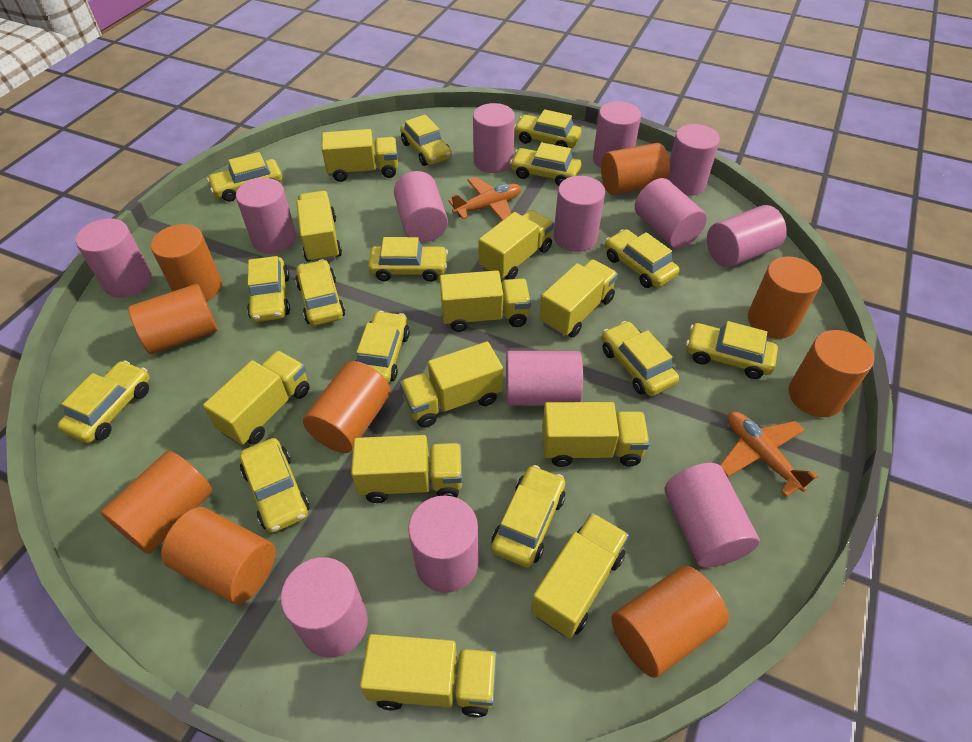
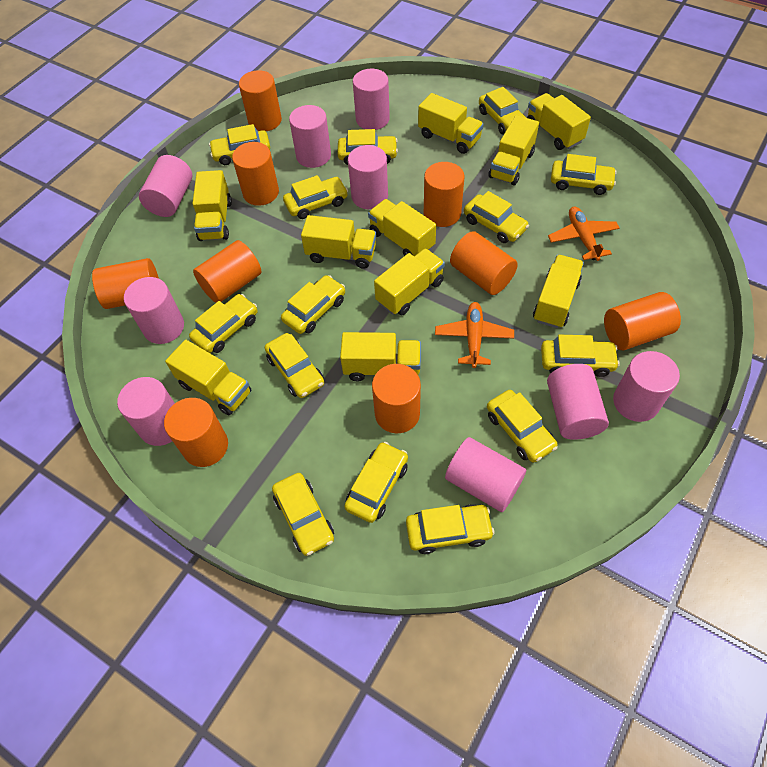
pink cylinder: [76,218,152,298] [236,178,296,254] [281,557,368,658] [394,171,448,242] [408,496,479,593] [473,103,515,173] [506,351,583,406] [554,176,605,252] [593,101,641,168] [635,178,707,249] [665,463,760,567] [668,124,720,196] [707,205,787,267] = 13 -> [117,377,175,446] [124,277,184,344] [139,155,192,217] [289,105,331,168] [348,145,388,209] [353,69,390,130] [445,437,526,512] [547,364,609,440] [613,351,680,422] = 9
yellow truck: [203,350,309,445] [296,191,342,262] [322,129,398,182] [351,435,463,503] [360,634,497,718] [400,342,503,428] [440,270,531,332] [478,210,554,280] [531,513,629,638] [539,259,618,338] [542,402,650,467] = 11 -> [165,340,251,415] [193,170,232,241] [301,215,376,269] [340,332,421,382] [368,199,436,256] [374,248,445,316] [418,93,484,154] [488,115,539,185] [527,93,591,150] [533,255,584,328] = 10

